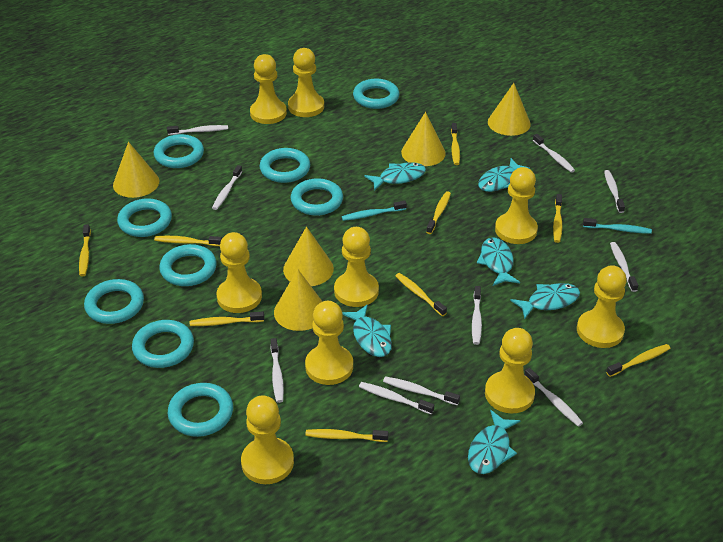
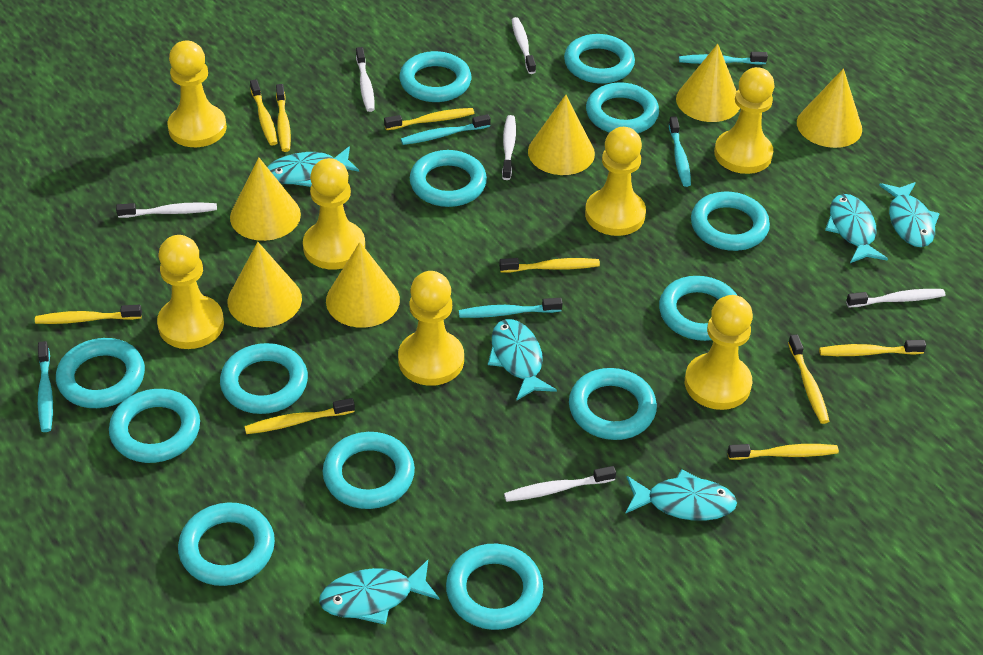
turquoise ring: [84,279,144,324] [117,198,172,237] [132,320,194,368] [154,134,204,168] [159,244,217,286] [168,383,233,437] [260,148,310,183] [291,178,343,216] [353,79,399,109] = 9 -> [56,338,145,408] [109,389,200,463] [178,502,275,586] [220,343,308,414] [323,432,415,509] [399,51,471,102] [410,150,487,207] [446,544,543,630] [564,34,635,84] [569,368,657,440] [586,82,659,133] [659,276,738,341] [691,192,770,251] = 13
turquoise toothbrush: [342,201,407,221] [583,218,652,234] = 2 -> [38,341,53,432] [401,114,491,145] [459,298,563,318] [669,116,691,187] [679,52,768,65] = 5
white toothbrush: [167,125,228,135] [212,165,242,210] [271,338,284,403] [359,382,434,414] [383,376,460,405] [472,286,482,345] [524,368,583,427] [533,134,575,173] [604,170,625,213] [610,242,638,292] = 10 -> [116,202,217,218] [356,47,375,112] [502,115,516,180] [504,466,616,502] [512,17,536,74] [846,289,945,307] = 6
yellow cone: [113,142,159,198] [274,269,323,331] [283,227,334,286] [401,112,446,166] [488,83,531,136] = 5 -> [228,242,302,328] [230,157,301,241] [326,242,400,328] [528,95,595,175] [676,44,740,122] [797,68,862,148] = 6
yellow pawn: [216,232,262,313] [241,395,294,484] [250,54,287,124] [288,48,324,117] [305,301,353,385] [334,227,379,307] [485,328,535,413] [495,167,538,244] [577,265,627,348] = 9 -> [157,235,224,349] [167,41,227,147] [303,158,365,270] [398,271,464,386] [585,127,646,236] [685,295,753,410] [714,67,775,174] = 7

